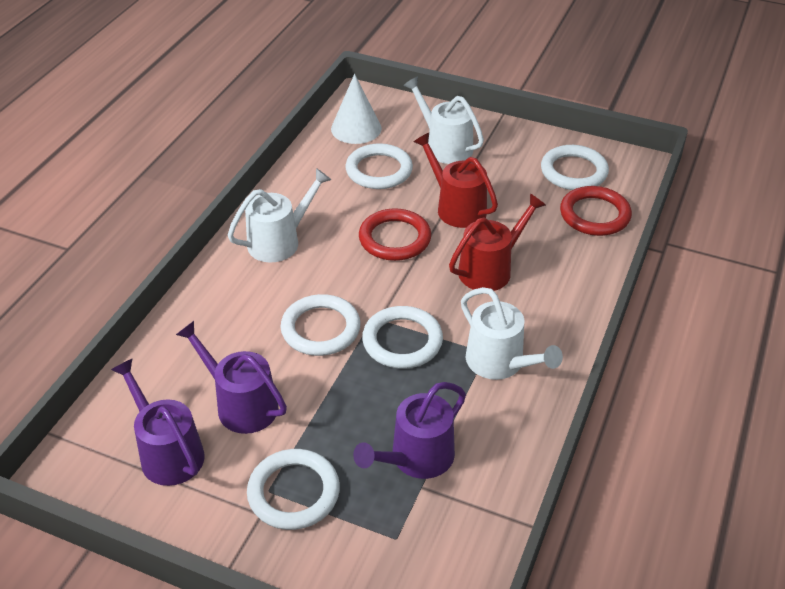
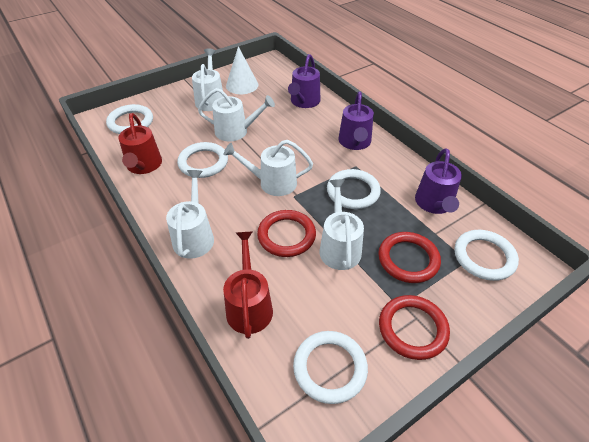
red ring: [359,208,431,261] [560,186,632,236] = 2 -> [257,210,316,257] [378,232,441,283] [379,295,450,360] = 3
white watering can: [228,168,331,262] [403,76,484,164] [461,287,563,380] = 3 -> [166,170,214,259] [192,49,224,111] [198,88,275,141] [223,140,313,196] [320,179,364,270] = 5

